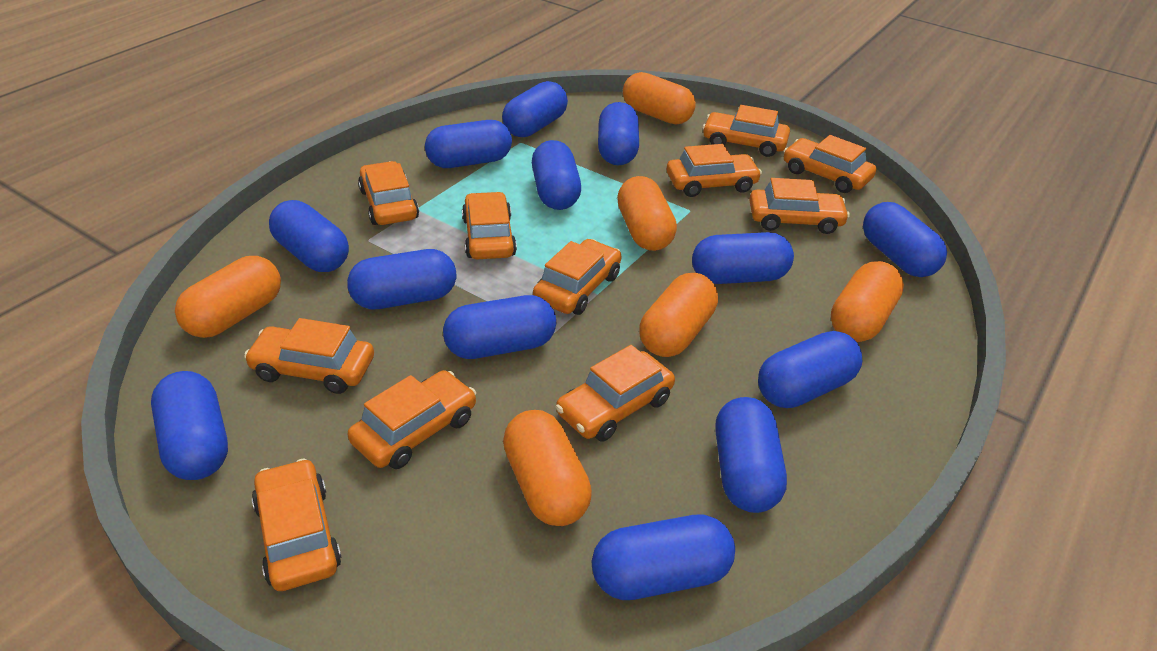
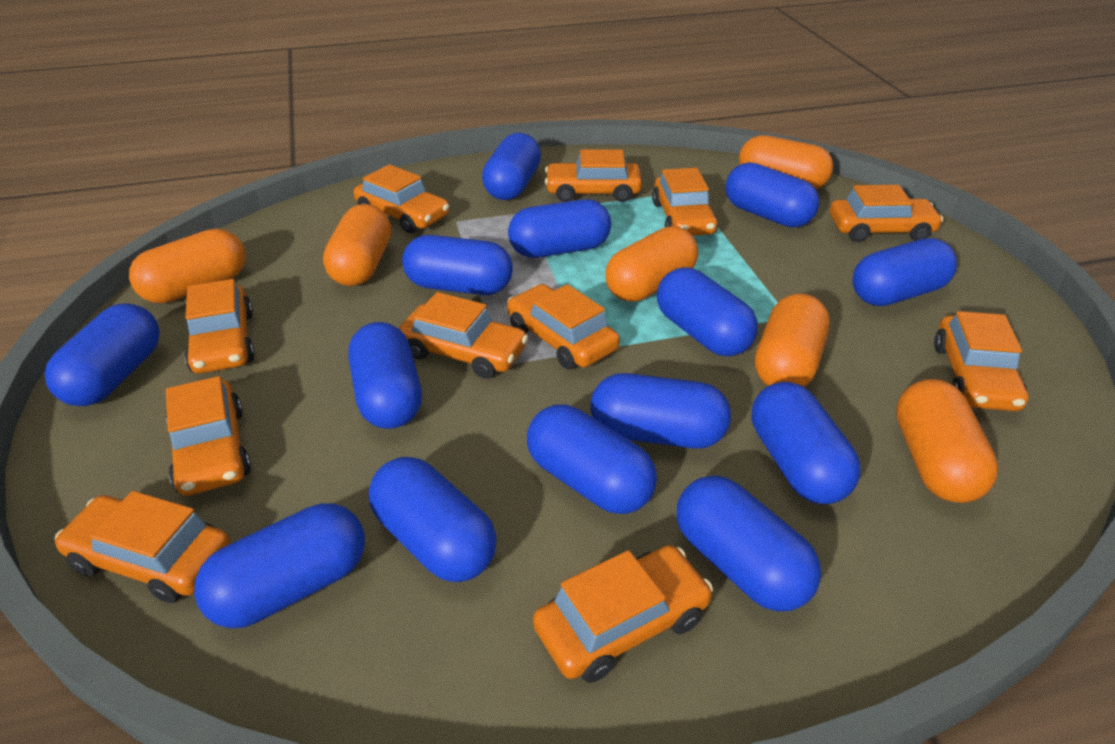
blue capsule: [151,371,228,480] [269,200,349,272] [347,249,457,309] [425,120,512,168] [443,295,556,359] [502,81,568,137] [532,140,581,210] [592,515,735,600] [598,102,639,165] [692,232,794,284] [715,397,787,513] [758,331,862,408] [863,202,947,277] = 13 -> [45,303,160,406] [194,503,365,628] [348,322,422,429] [369,457,497,582] [402,235,513,295] [482,133,541,200] [508,199,611,258] [527,405,657,514] [591,373,731,448] [657,268,758,356] [677,475,821,611] [725,162,819,227] [752,382,861,504] [852,238,957,306] = 14

